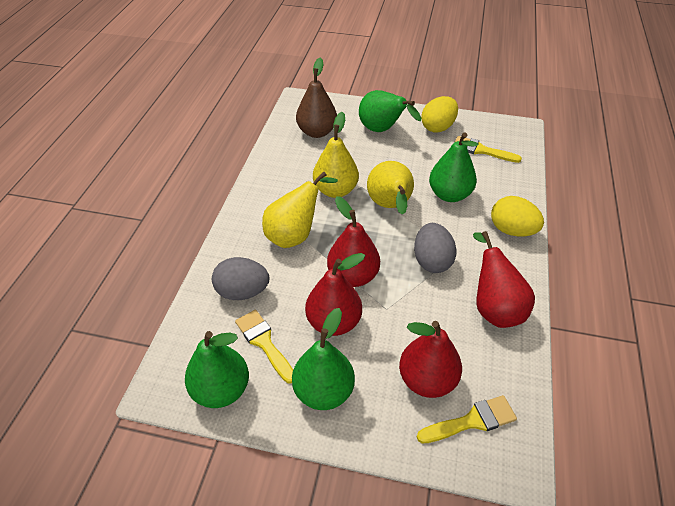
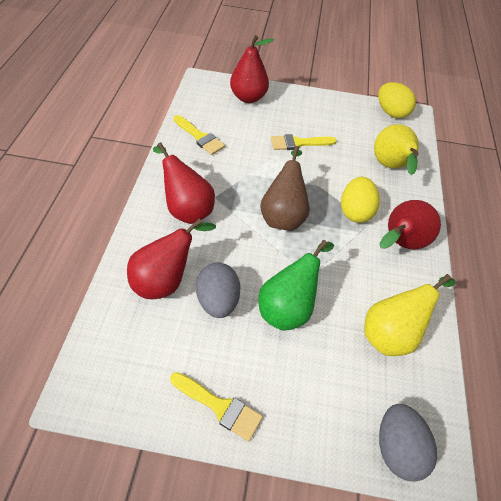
green pear: [185,331,249,408] [292,308,355,410] [359,90,421,132] [429,132,478,202] = 4 -> [258,240,334,331] = 1
yellow pear: [262,171,338,248] [313,112,359,198] [367,161,414,215] = 3 -> [364,274,455,356] [374,124,419,175] = 2

